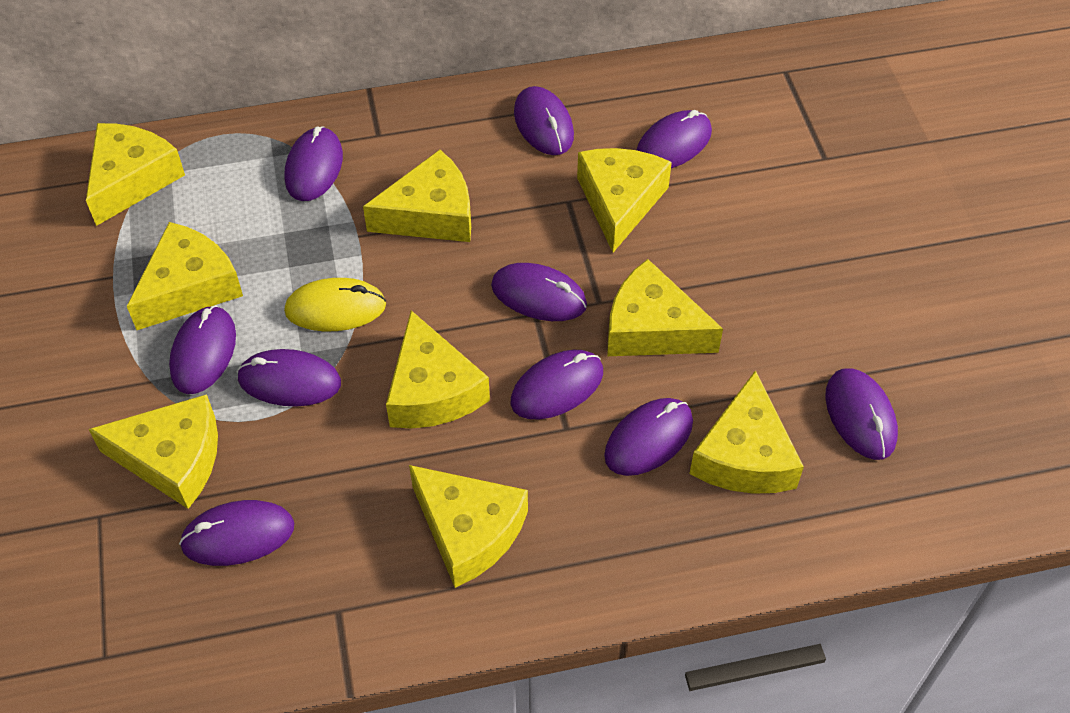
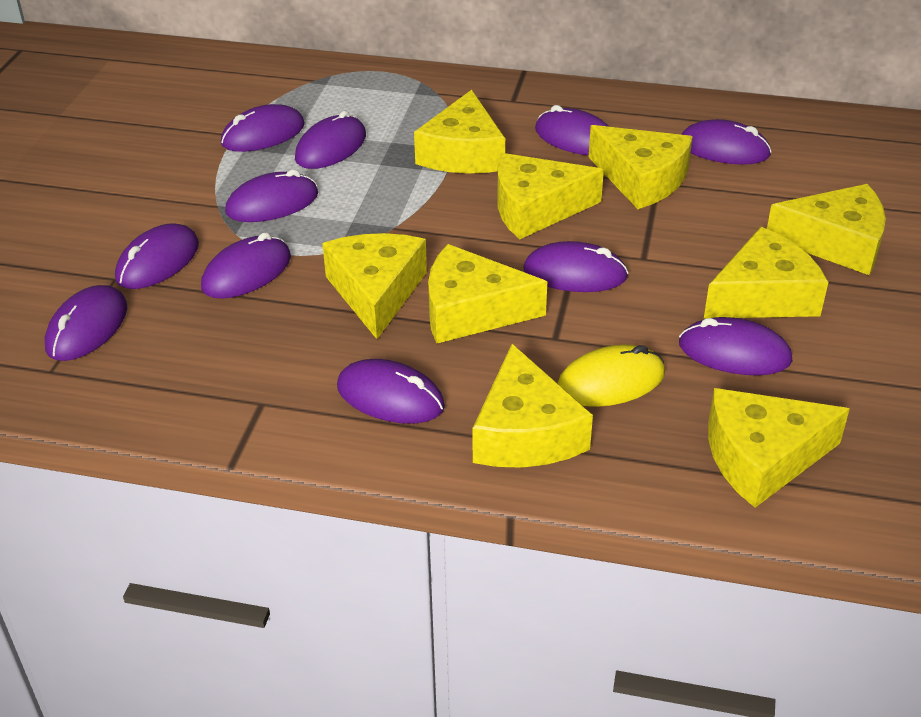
purple mouse: [169,305,236,394] [179,500,294,566] [237,349,341,407] [284,126,343,201] [491,263,587,321] [511,350,603,419] [514,86,574,155] [604,398,693,476] [637,110,712,168] [825,368,898,460] = 10 -> [44,285,128,361] [115,223,199,289] [201,232,291,299] [221,104,305,152] [225,169,318,222] [295,111,366,169] [337,359,445,424] [523,241,629,292] [535,105,609,155] [679,317,792,375] [681,119,772,165] = 11

